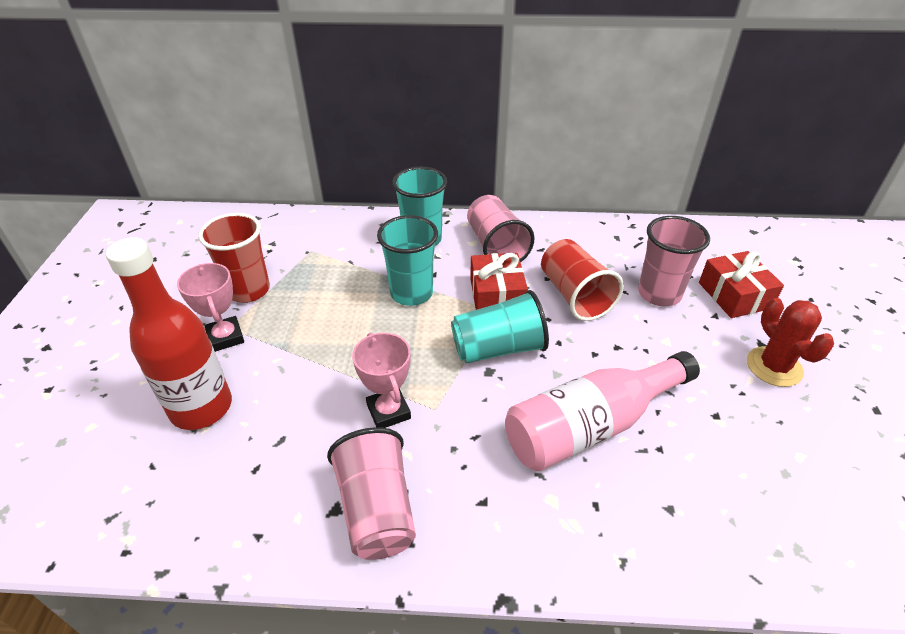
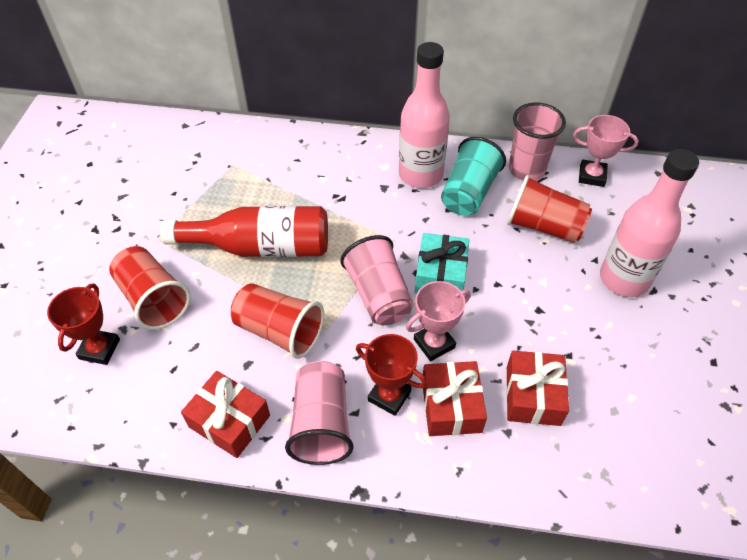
pink bottle: [505,351,700,471] = 1 -> [399,42,450,188] [600,149,699,297] = 2
red cactus: [747,298,834,387] = 1 -> none = 0
red cup: [198,213,270,303] [541,239,624,321] = 2 -> [109,246,191,330] [230,283,324,359] [507,175,592,243] = 3
red gift: [470,253,528,310] [699,251,784,318] = 2 -> [181,371,270,458] [423,361,487,436] [506,351,569,426] = 3
red trophy: none = 0 -> [47,283,120,365] [356,334,427,416] = 2
turquoise cup: [377,215,438,306] [392,167,447,246] [451,290,549,364] = 3 -> [441,137,506,216] = 1
turquoise gift: none = 0 -> [415,233,469,293] = 1

